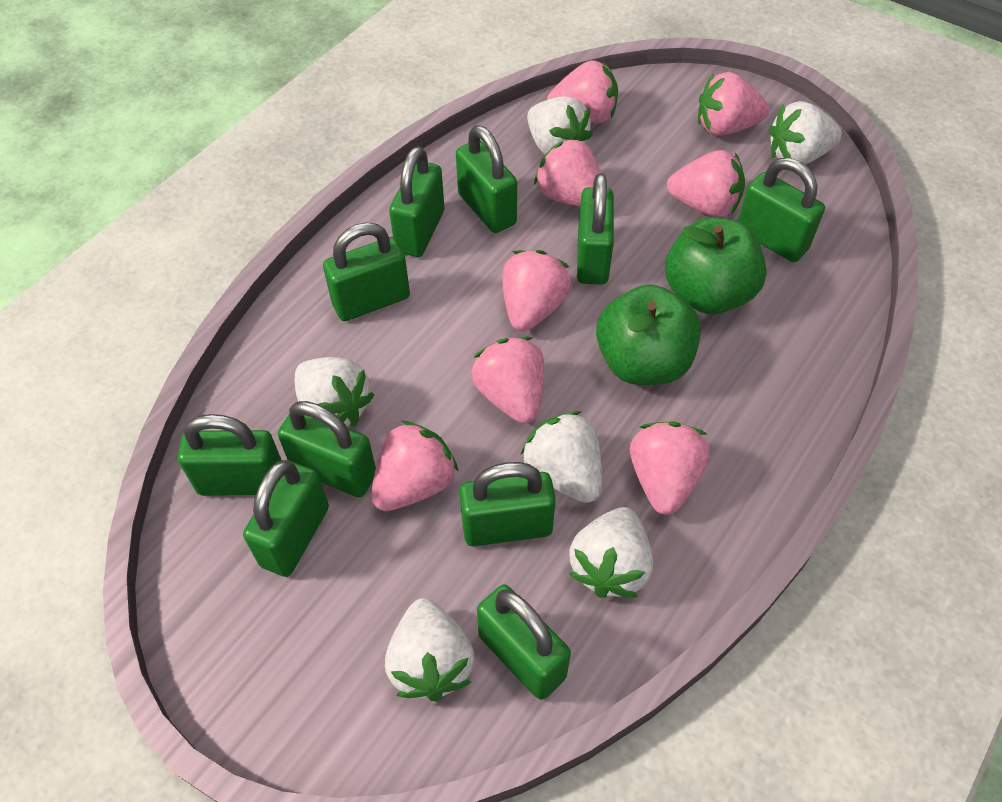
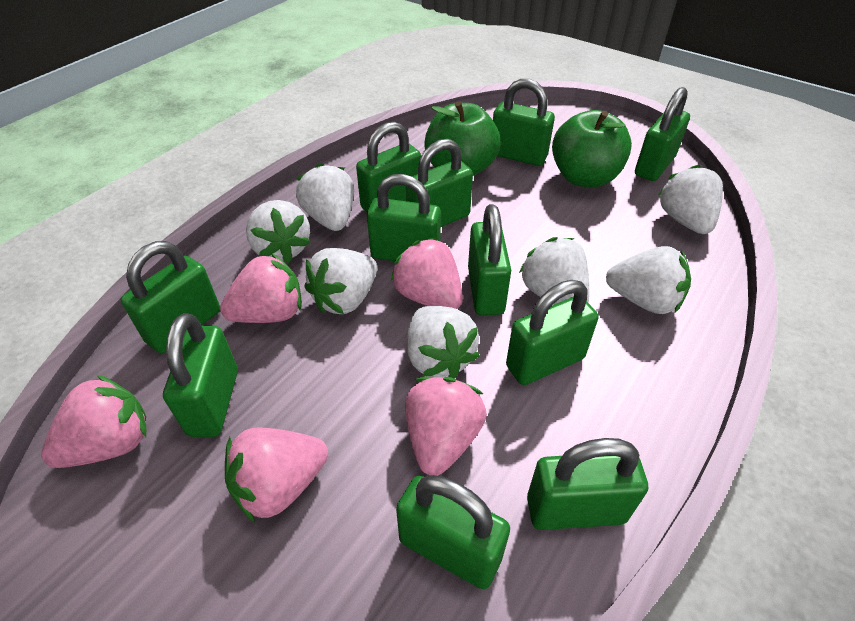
green padlock: [178,414,281,496] [243,460,329,577] [278,401,376,498] [323,222,410,321] [389,146,445,257] [456,125,517,233] [459,462,556,546] [477,585,571,700] [577,173,614,285] [738,158,825,262] = 10 -> [121,241,220,354] [163,313,238,437] [356,122,421,212] [367,174,441,261] [396,475,510,589] [406,139,473,227] [468,204,511,315] [493,79,555,166] [506,280,598,385] [527,438,648,530] [635,87,690,181] = 11
pink strawberry: [371,421,459,511] [472,337,544,424] [502,250,571,331] [534,137,601,207] [547,60,618,123] [630,421,710,515] [667,150,745,217] [698,72,769,136] = 8 -> [41,375,146,468] [220,253,302,323] [225,427,328,522] [391,238,463,309] [405,377,487,476] = 5
white strawberry: [295,357,374,426] [385,598,475,701] [521,411,602,503] [527,96,593,155] [569,507,653,598] [769,101,842,165] = 6 -> [246,200,311,263] [296,163,354,231] [305,248,377,314] [407,306,480,378] [519,237,589,304] [606,246,691,314] [658,165,723,234] = 7

